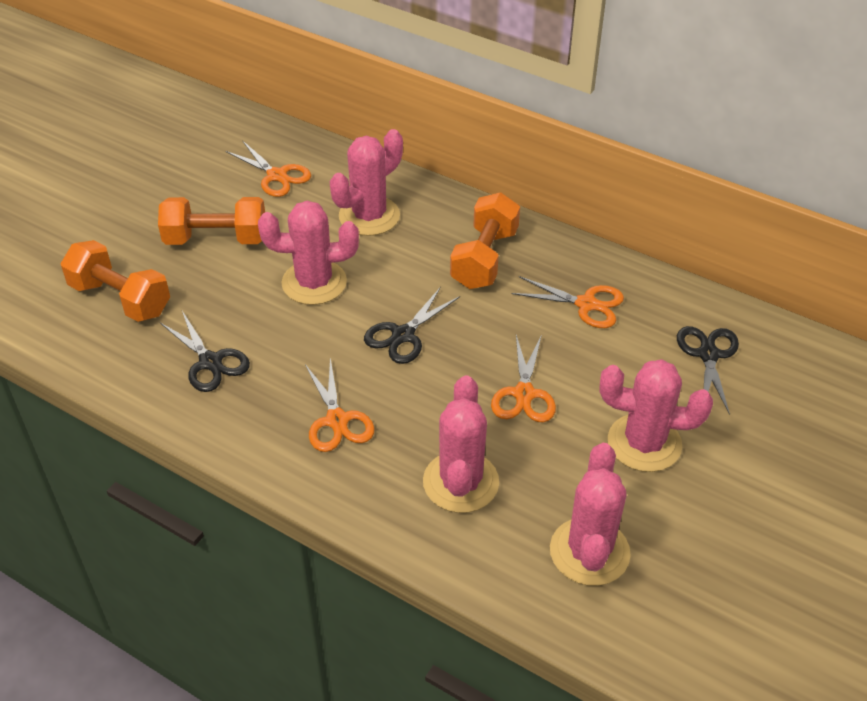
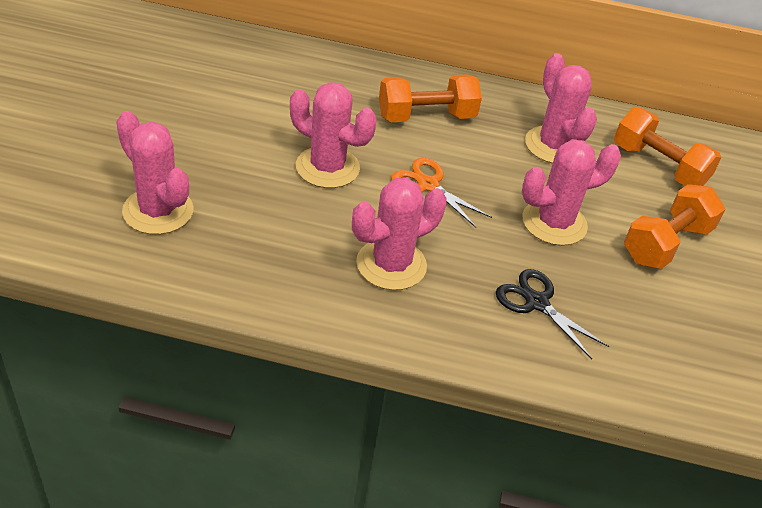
black scissors: [160,311,250,392] [364,287,460,364] [677,326,739,415] = 3 -> [496,269,609,359] = 1
orange scissors: [226,140,311,197] [305,358,375,452] [491,335,556,422] [511,276,624,328] = 4 -> [391,158,492,228] = 1

